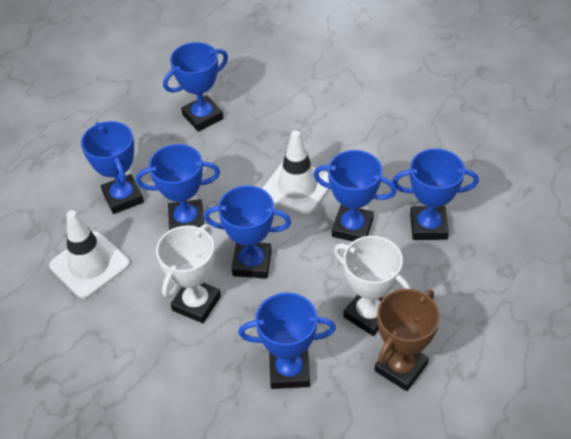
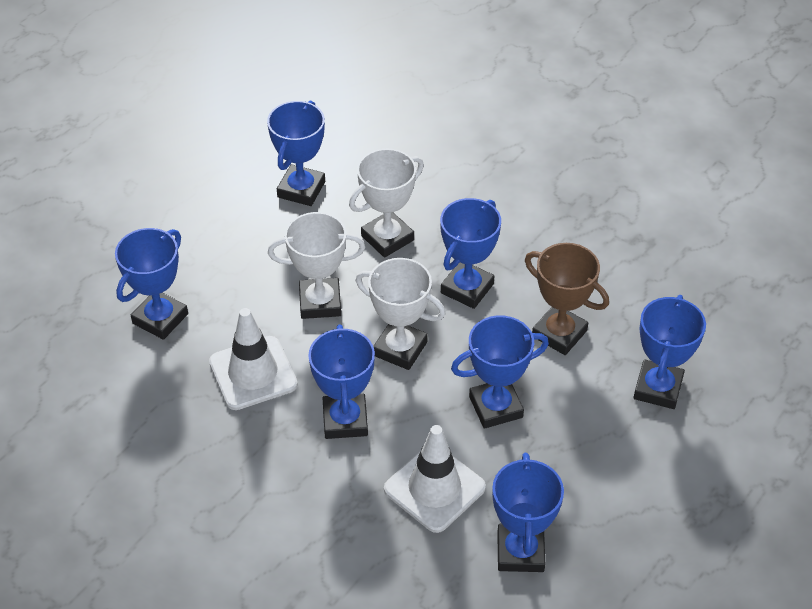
white trophy: [156,224,221,323] [334,236,411,336] = 2 -> [268,212,365,319] [349,149,424,258] [356,258,445,370] = 3

